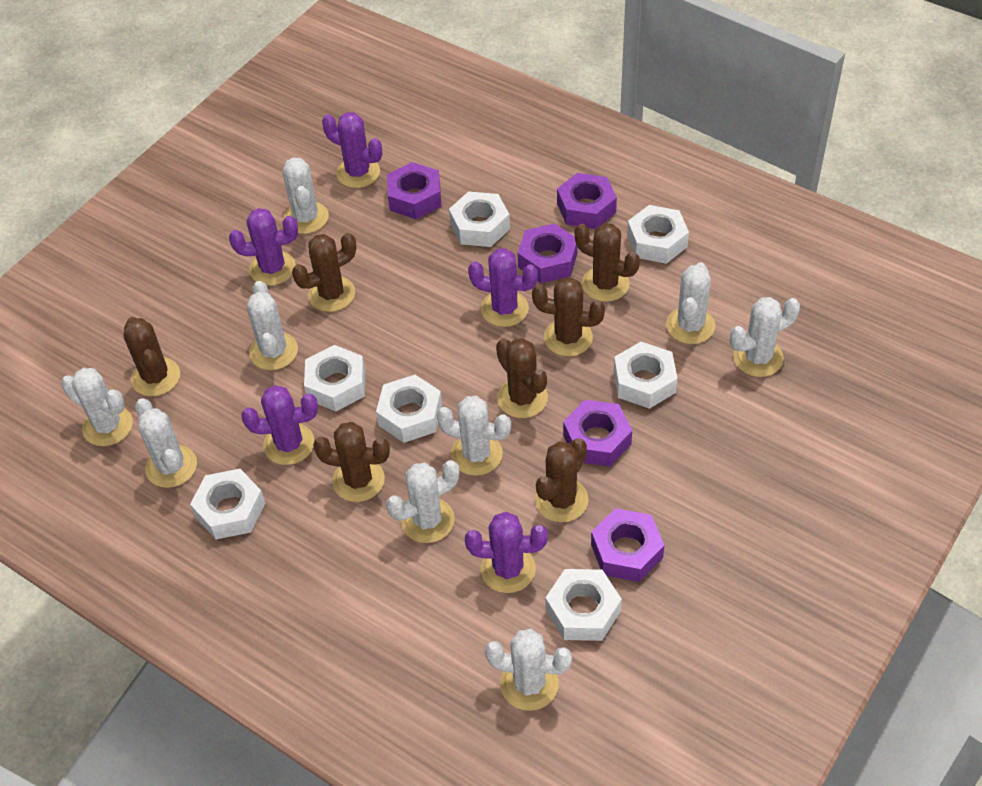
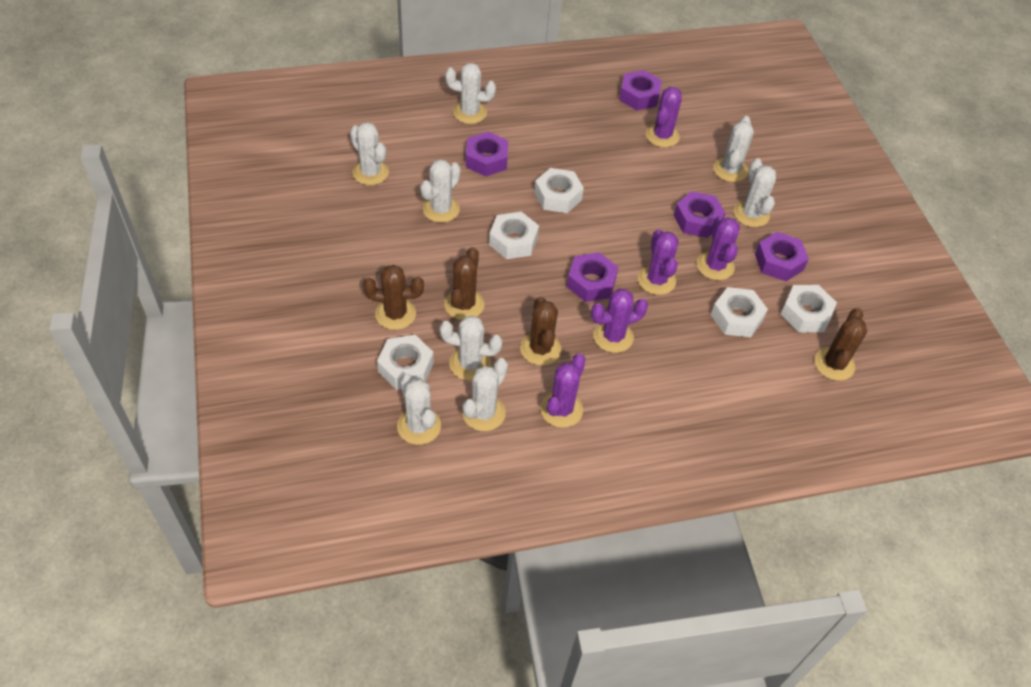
brown cactus: [124,317,180,396] [292,233,357,312] [313,422,390,502] [496,338,548,418] [532,277,605,356] [535,438,589,522] [575,223,640,302] = 7 -> [363,265,424,330] [444,247,484,320] [520,297,561,365] [814,308,867,381] = 4
white cactus: [61,368,133,446] [135,398,197,488] [247,281,298,370] [283,157,329,234] [386,460,459,543] [436,396,511,476] [485,629,572,711] [666,262,715,344] [730,297,800,377] = 9 -> [350,122,389,185] [397,374,441,445] [420,159,461,223] [440,315,503,381] [445,63,496,124] [462,358,508,431] [713,116,754,182] [734,158,776,227] = 8
white nut: [190,469,265,539] [304,345,365,412] [376,375,442,443] [449,191,510,247] [545,569,622,641] [614,342,678,409] [627,205,689,264] = 7 -> [377,335,434,390] [489,212,539,259] [534,168,584,213] [711,287,768,337] [780,285,837,333] = 5

